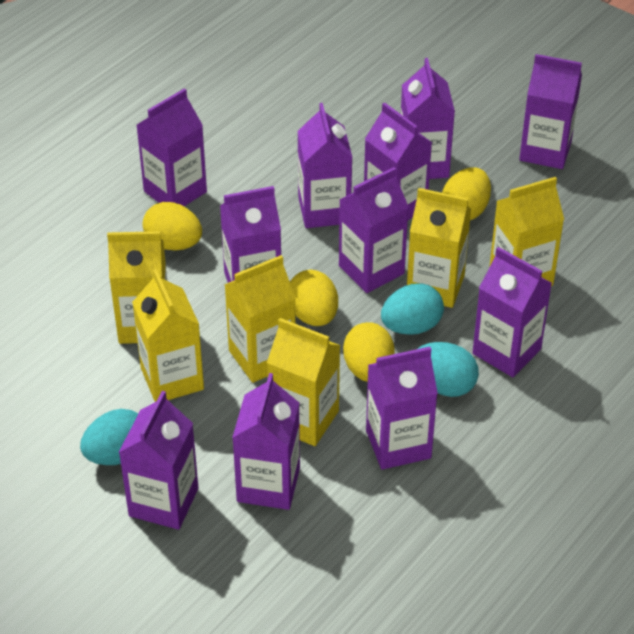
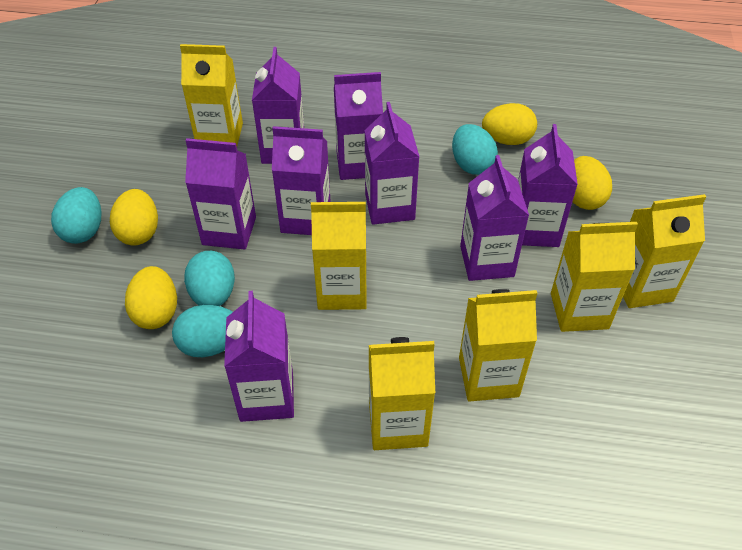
purple carton: [119,391,198,530] [136,88,207,206] [220,186,281,283] [232,373,300,510] [297,103,353,228] [339,167,409,293] [364,102,432,220] [366,347,438,470] [401,58,455,179] [472,247,552,377] [519,54,582,169] = 11 -> [185,138,256,250] [224,291,294,422] [252,47,304,164] [272,126,331,235] [334,72,383,180] [364,102,419,225] [460,155,529,281] [518,124,578,247] = 8
turquoise egg: [80,409,139,465] [381,283,444,335] [417,342,479,397] = 3 -> [51,187,101,244] [172,305,233,357] [184,251,235,306] [452,124,498,175] = 4

